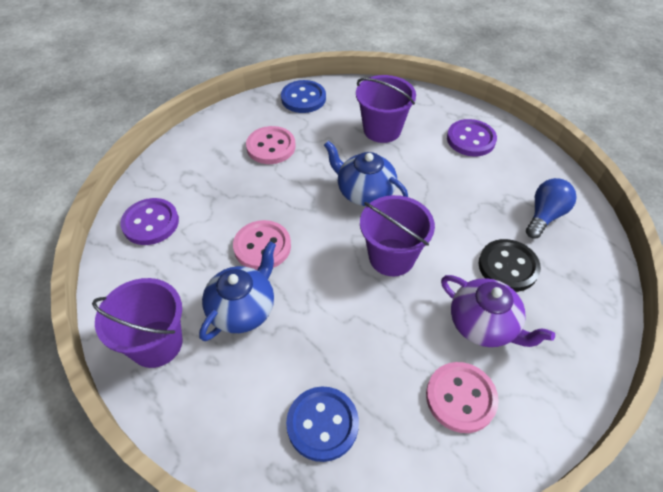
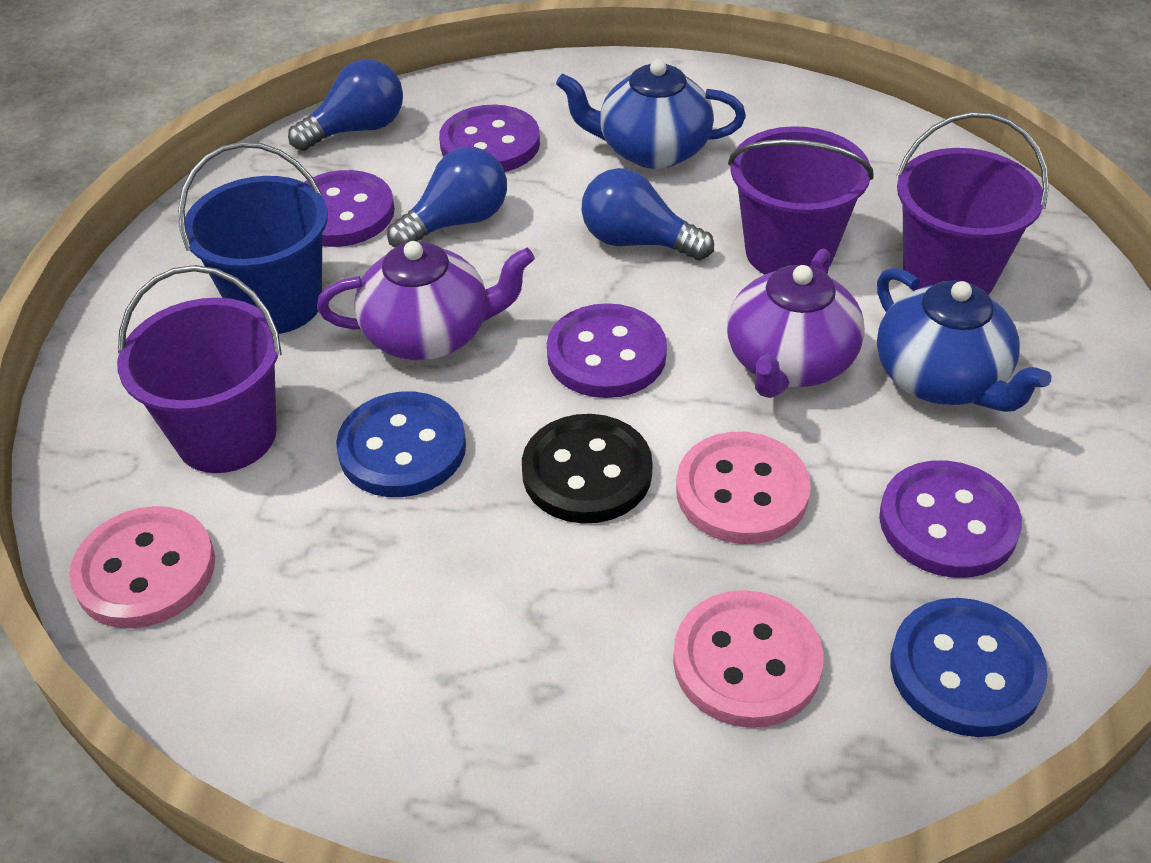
blue bucket: none = 0 -> [178,142,328,334] = 1
blue light bulb: [526,178,577,238] = 1 -> [288,59,403,151] [387,147,507,248] [582,168,714,260] = 3
purple button: [120,198,179,245] [447,119,497,156] = 2 -> [304,170,395,247] [439,105,540,172] [547,303,667,398] [879,460,1022,578] = 4
purple teapot: [441,275,555,347] = 1 -> [317,241,535,360] [727,249,865,398] = 2

